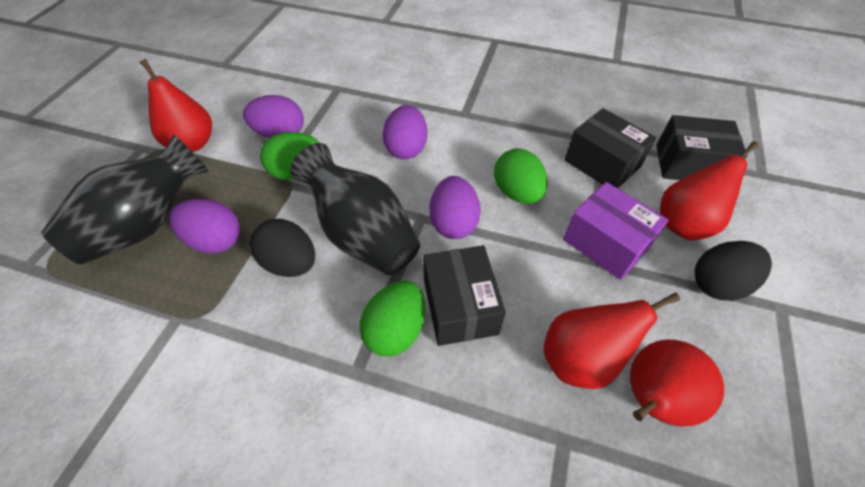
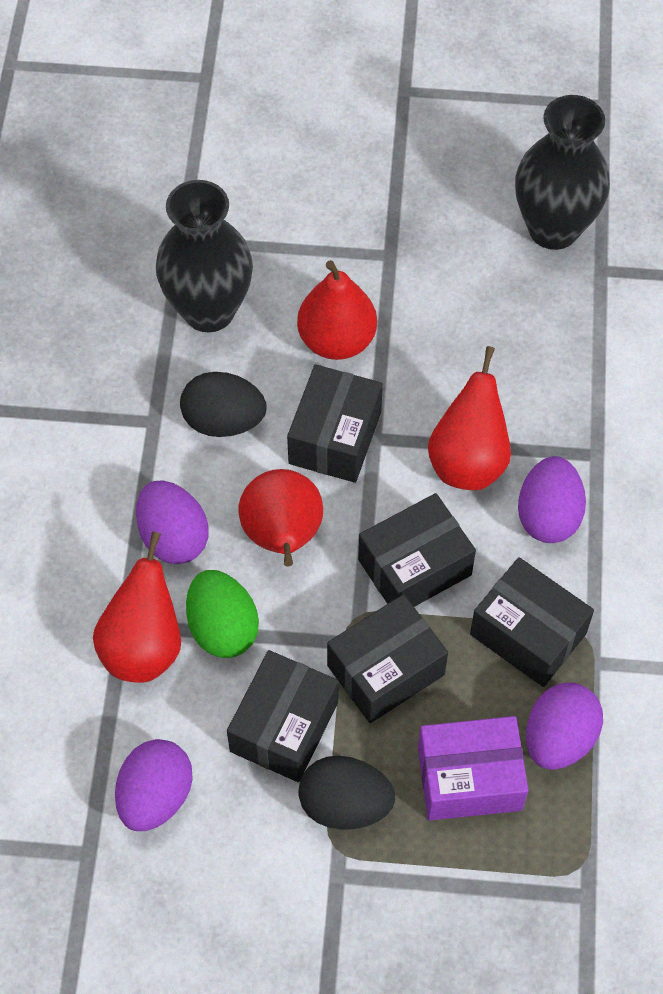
black box: [423,245,505,346] [564,108,656,188] [656,115,747,180] = 3 -> [227,650,338,782] [287,364,383,483] [327,594,448,723] [358,493,476,607] [470,557,594,687] = 5
green egg: [260,132,320,180] [359,281,426,357] [494,148,548,204] = 3 -> [186,570,259,658] = 1

